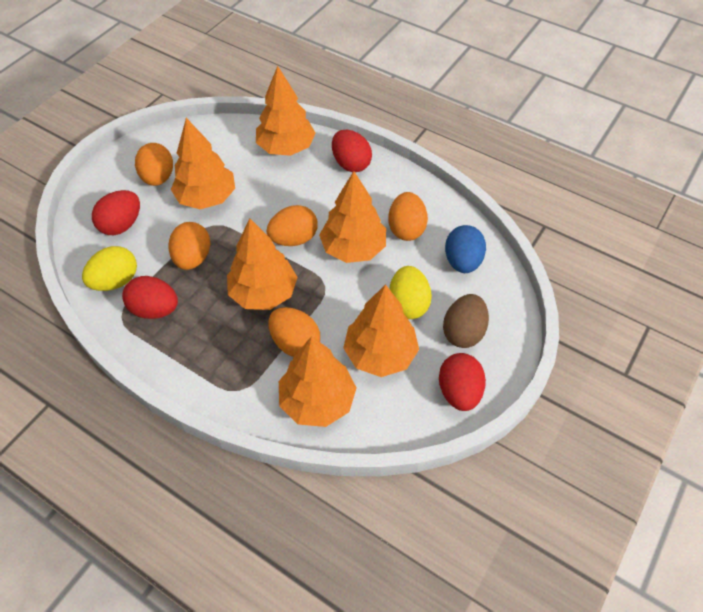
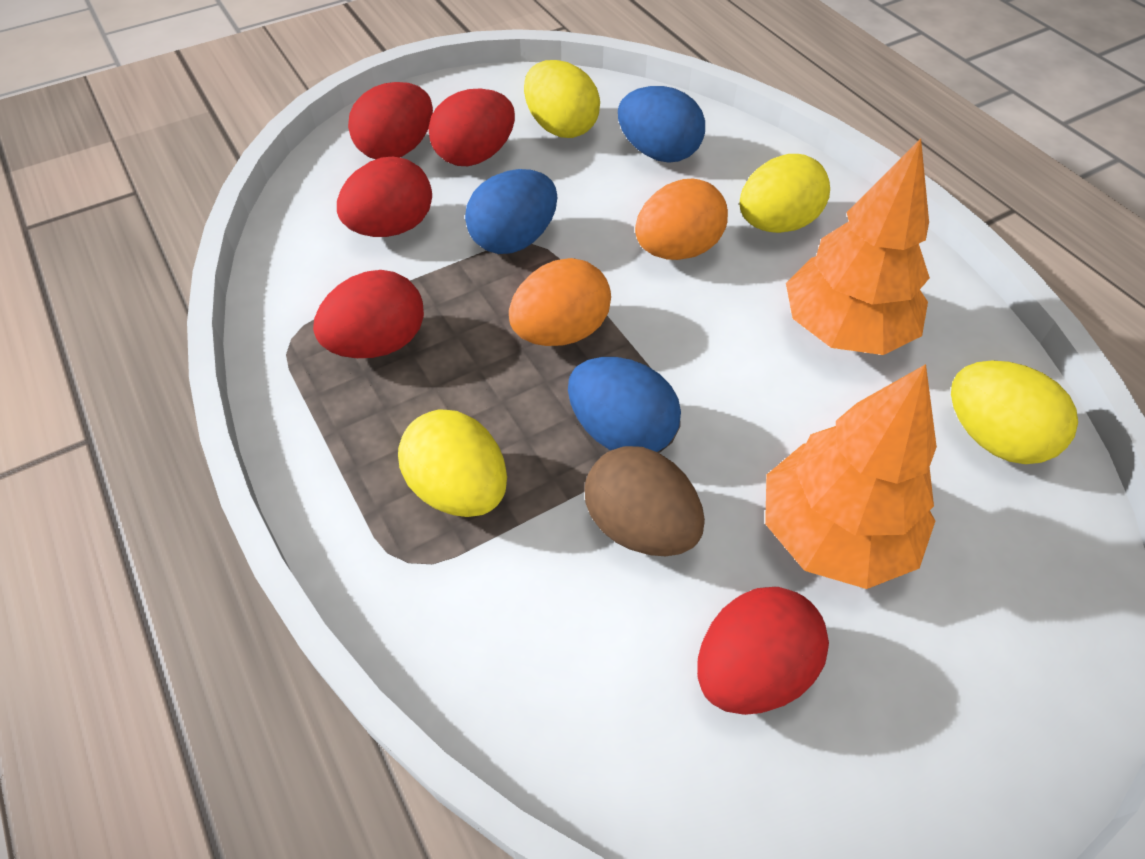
blue egg: [445,225,486,273] = 1 -> [465,169,558,254] [568,357,681,452] [618,86,705,163] = 3
orange egg: [135,143,173,186] [168,222,210,270] [266,205,318,246] [268,307,320,357] [388,192,428,241] = 5 -> [509,258,611,346] [635,178,728,260] = 2
orange tree: [171,118,235,209] [227,218,297,310] [256,66,316,156] [279,336,356,427] [319,171,386,263] [343,284,419,377] = 6 -> [765,364,937,589] [786,139,930,355] = 2
red egg: [92,190,140,235] [122,276,178,319] [332,130,372,172] [439,353,486,411] = 4 -> [313,270,424,358] [337,157,432,237] [348,82,433,159] [428,88,515,166] [697,587,829,715] = 5
yellow egg: [82,246,137,291] [389,266,432,319] = 2 -> [398,409,507,517] [524,60,600,138] [739,154,830,233] [951,360,1078,464] = 4

